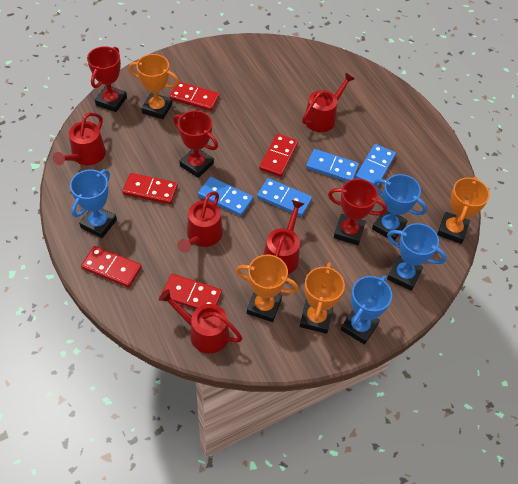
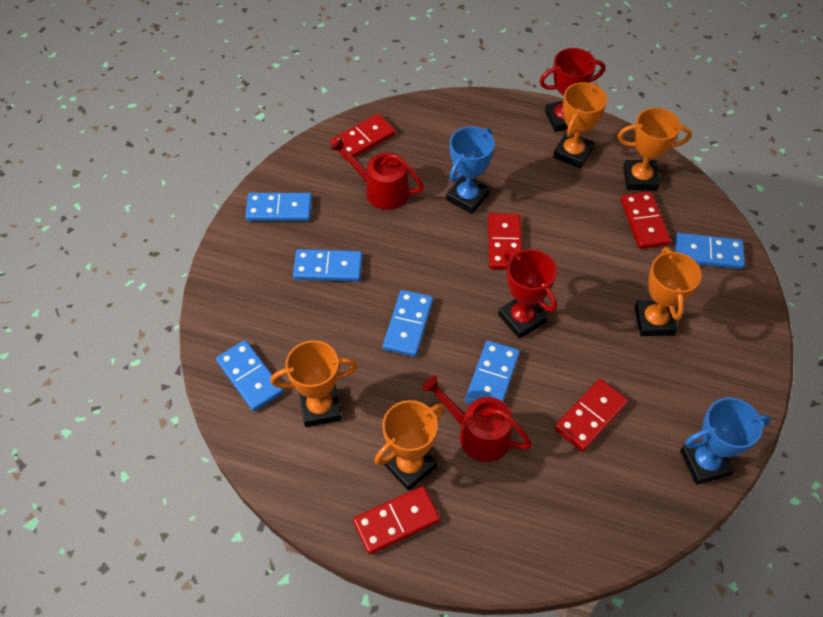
blue domino: [198,177,253,216] [257,178,312,217] [306,149,359,182] [355,144,396,187] = 4 -> [216,340,284,411] [245,193,312,221] [293,249,363,282] [383,290,433,357] [465,340,520,404] [675,233,745,269] = 6
blue trophy: [70,169,117,238] [341,276,392,345] [372,174,427,241] [387,223,447,291] = 4 -> [446,126,494,214] [680,398,771,485] = 2
orange trophy: [129,54,179,119] [236,255,299,322] [300,263,345,334] [437,176,490,244] = 4 -> [270,340,357,427] [374,400,444,491] [553,82,607,169] [618,108,692,191] [635,247,702,336] = 5
red trophy: [87,46,127,112] [173,110,218,178] [328,179,387,245] = 3 -> [498,249,557,339] [539,48,605,132] = 2
red watering can: [53,112,106,165] [159,289,243,354] [177,191,223,253] [263,200,304,274] [302,72,354,132] = 5 -> [331,137,424,210] [422,376,532,462] = 2

